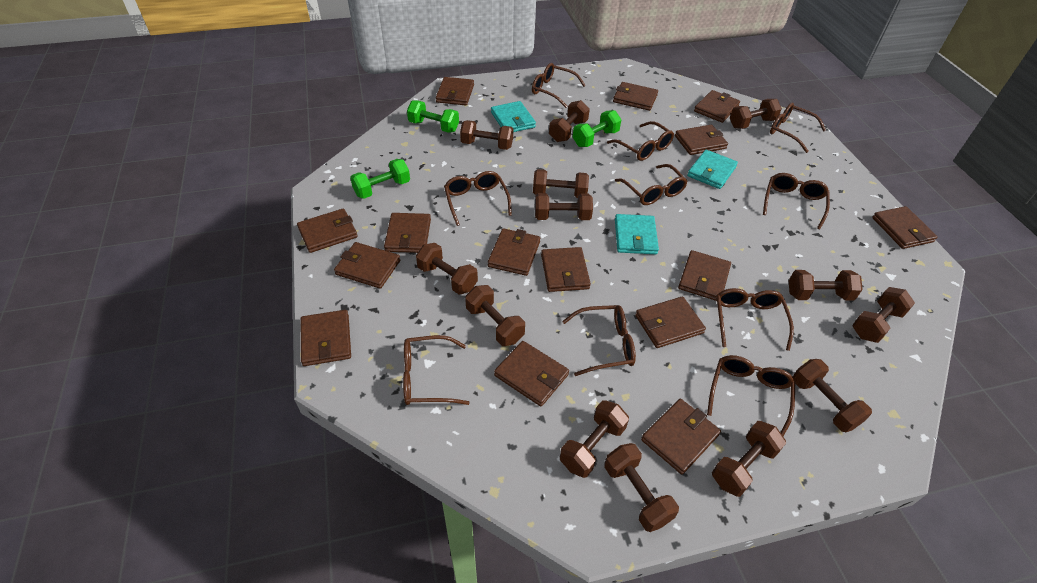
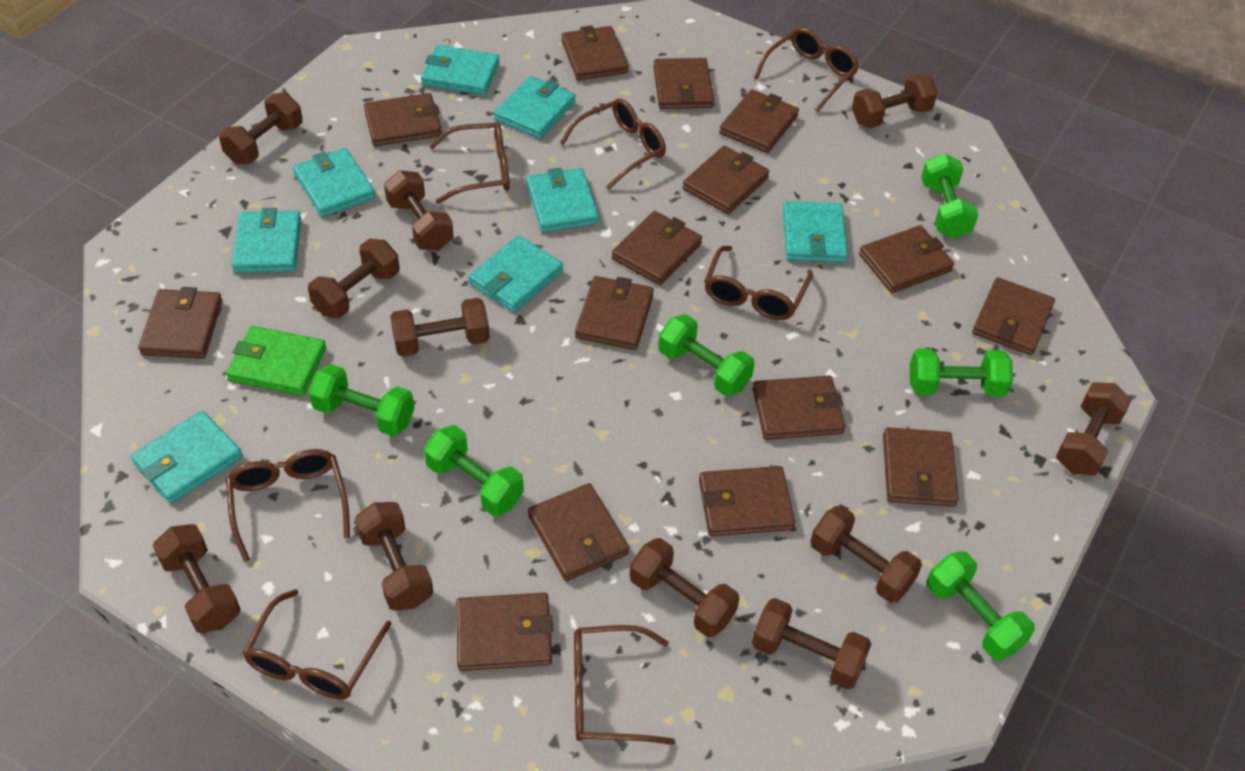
brown dumbbell: [416,243,478,295] [460,120,513,150] [465,285,525,346] [533,169,589,198] [535,193,593,220] [549,100,590,142] [560,400,629,478] [604,443,679,532] [712,421,786,497] [730,99,782,129] [789,270,863,301] [793,359,872,432] [852,287,915,343] = 13 -> [152,524,241,633] [219,92,303,164] [308,238,400,319] [355,502,433,611] [384,170,454,251] [390,298,490,357] [630,538,739,637] [752,598,871,690] [810,505,922,603] [852,74,938,128] [1056,382,1132,476] = 11
brown glasses: [403,335,469,405] [444,171,512,226] [532,63,586,108] [562,305,636,376] [607,121,674,161] [615,164,688,205] [707,355,795,436] [716,288,794,351] [763,173,830,229] [770,103,826,153] = 10 -> [226,449,350,562] [243,589,391,700] [429,122,510,204] [560,98,666,190] [574,625,675,745] [704,246,813,320] [754,28,859,112] = 7
green dumbbell: [350,159,410,199] [407,100,459,133] [573,110,621,147] = 3 -> [308,364,415,436] [424,425,524,516] [658,314,755,396] [910,348,1013,397] [921,153,979,238] [927,551,1035,660] = 6
green wallet: none = 0 -> [226,326,326,396] = 1
turquoise wallet: [491,101,536,132] [615,214,659,254] [687,150,738,189] = 3 -> [131,410,243,504] [231,208,301,273] [293,148,375,217] [421,45,499,95] [468,235,563,312] [494,76,576,139] [527,168,599,232] [783,201,848,262] = 8

